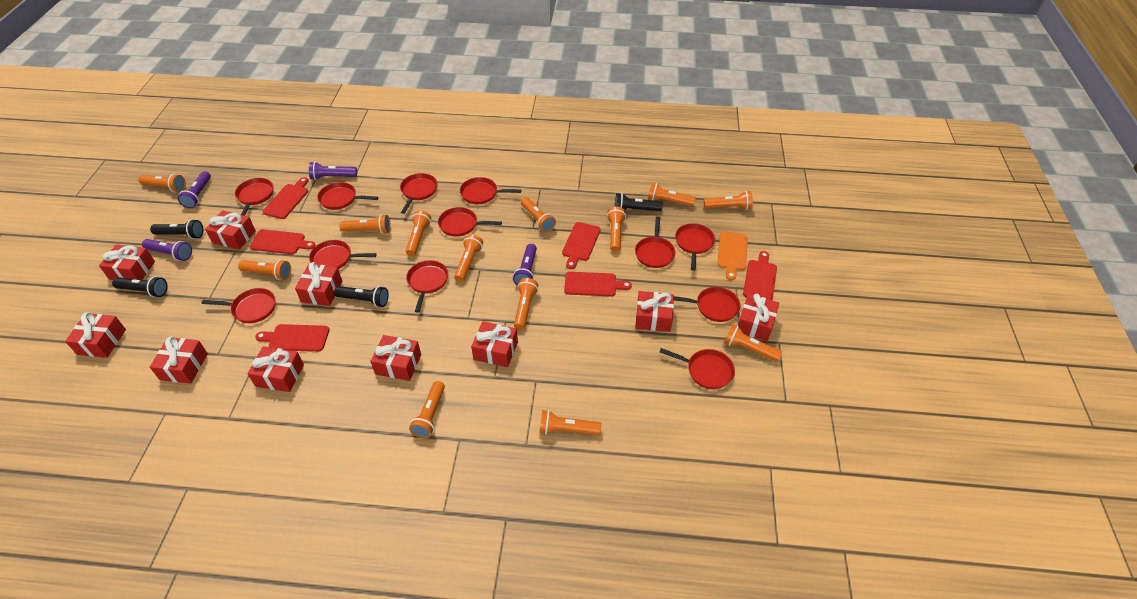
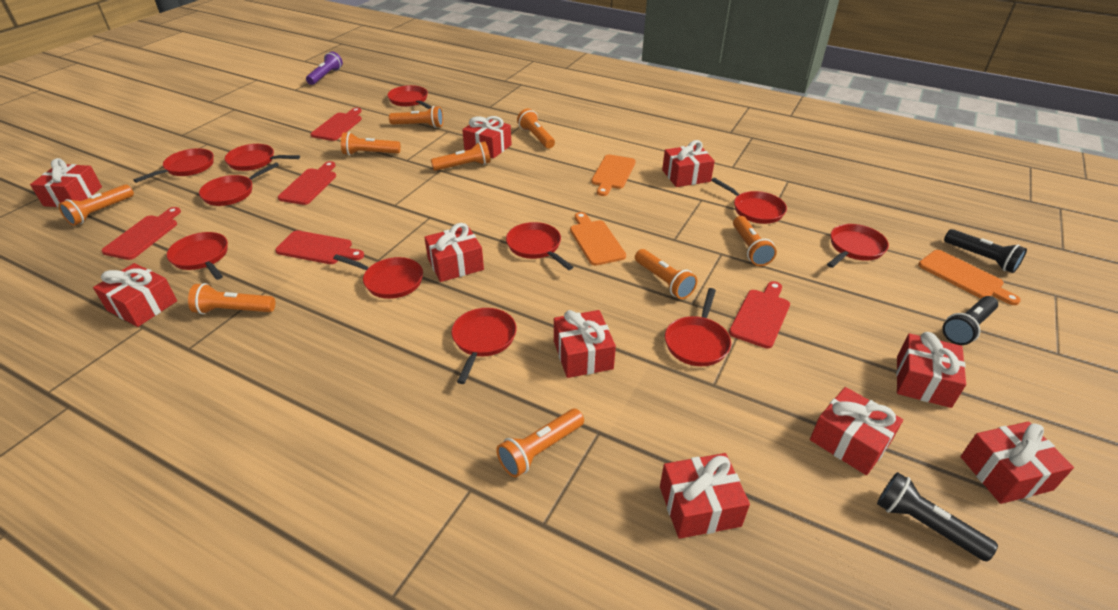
black flashlight: [112,276,168,297] [150,219,203,239] [334,286,389,307] [615,193,663,211] = 4 -> [877,472,998,561] [942,296,998,345] [944,229,1027,273] = 3
orange cutting board: [717,231,748,280] = 1 -> [570,212,626,266] [591,154,636,196] [918,250,1021,305] = 3
orange flashlight: [138,174,186,193] [238,260,291,280] [339,214,391,234] [406,210,431,256] [409,381,445,438] [454,234,483,282] [514,278,538,330] [521,197,556,232] [539,410,601,435] [607,206,626,252] [648,183,696,206] [704,191,753,210] [724,324,782,361] = 13 -> [58,185,134,226] [188,283,275,314] [341,132,401,155] [389,106,443,128] [431,141,491,171] [496,409,584,477] [517,109,555,148] [635,249,697,299] [733,216,777,266] = 9
purple flashlight: [142,239,192,261] [178,171,211,208] [309,162,357,180] [513,244,537,285] = 4 -> [306,52,343,85] = 1
red cutting board: [250,229,315,254] [255,324,330,352] [262,177,309,219] [562,222,601,269] [564,272,632,297] [743,251,777,300] = 6 -> [101,207,181,260] [275,230,364,264] [278,161,336,205] [311,107,362,141] [729,281,790,348] = 5
red pan: [202,288,276,323] [235,178,274,216] [309,240,377,269] [317,182,378,210] [400,173,438,214] [406,260,448,313] [438,207,502,237] [460,177,521,204] [635,216,675,268] [659,348,735,389] [674,287,741,322] [675,223,715,270] = 12 -> [133,148,214,183] [167,232,228,280] [199,162,279,206] [225,144,300,171] [333,254,423,299] [387,85,432,109] [451,308,517,384] [506,222,573,270] [665,288,731,366] [711,178,787,224] [827,224,889,268] = 11

